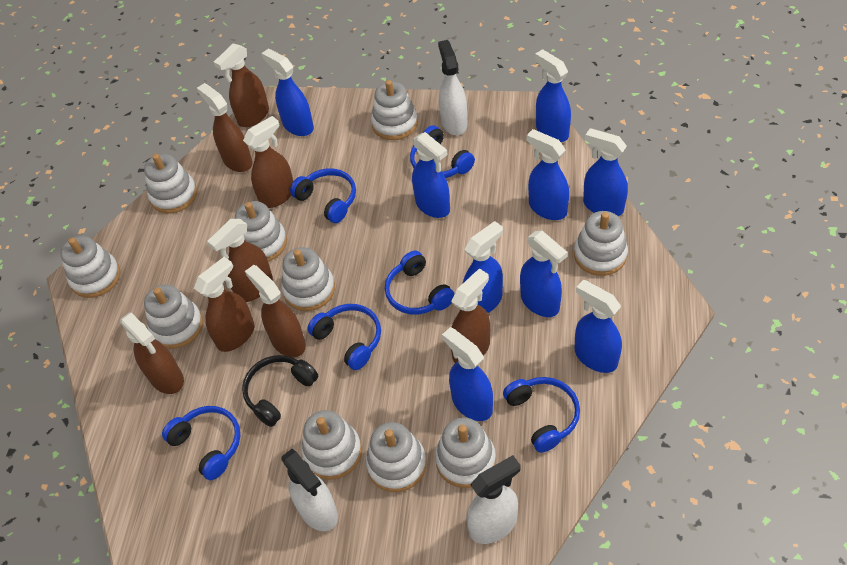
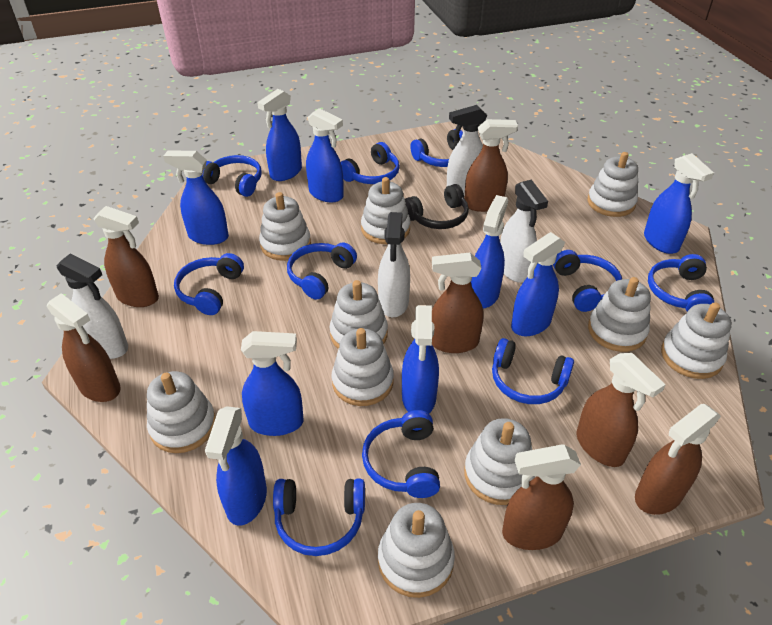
blue headphones: [162,406,240,480] [290,168,356,223] [307,304,381,370] [385,251,455,315] [410,125,475,178] [503,377,580,453] = 6 -> [174,253,244,315] [202,155,262,197] [273,479,365,556] [287,243,357,300] [341,142,400,184] [362,410,440,498] [410,129,463,167] [492,338,574,404] [553,250,622,312] [648,254,714,311] = 10
brown spray bottle: [120,312,184,394] [194,257,255,352] [197,83,252,172] [207,219,273,302] [214,44,269,127] [243,116,293,208] [245,265,306,357] [451,268,490,363] = 8 -> [47,293,121,402] [93,206,159,307] [432,253,483,353] [464,119,518,212] [502,444,581,550] [577,353,666,467] [635,404,721,515] = 7
white spray bottle: [281,449,338,531] [438,40,468,135] [466,455,521,544] = 3 -> [57,254,128,359] [378,212,410,317] [447,105,487,197] [500,179,548,283] = 4

